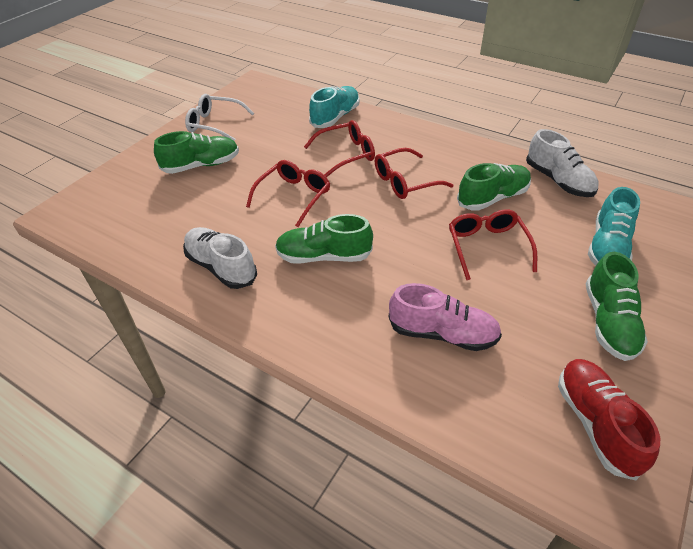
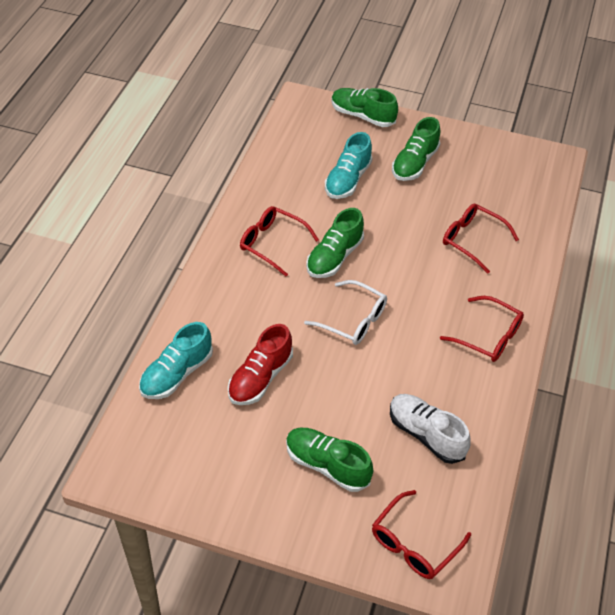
pink shoe: [389,283,502,351] = 1 -> none = 0
white shoe: [183,227,257,289] [526,129,598,197] = 2 -> [390,394,470,464] = 1

